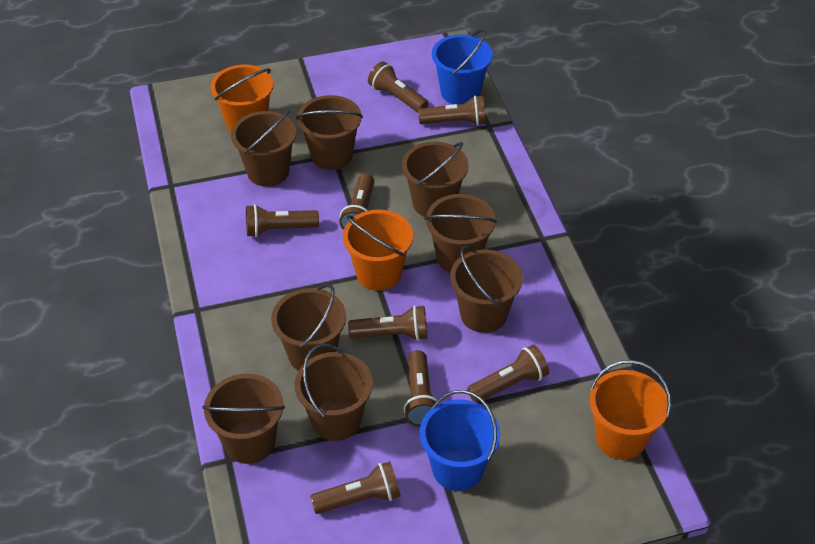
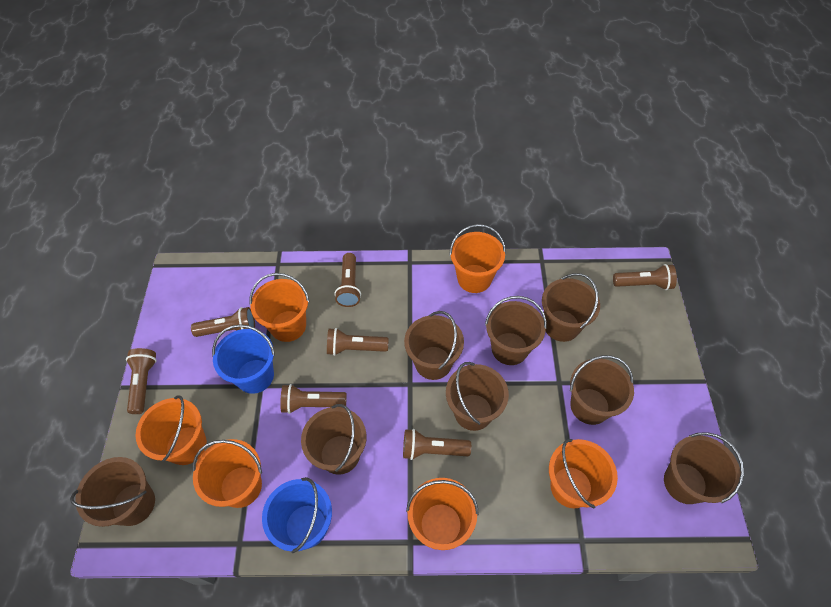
brown flashlight: [246,204,319,237] [310,461,401,514] [339,174,375,230] [348,305,427,341] [368,62,429,113] [403,350,440,427] [418,95,486,126] [467,345,549,403] = 8 -> [126,348,157,414] [191,307,255,337] [280,384,347,414] [327,328,389,356] [335,253,361,307] [403,429,471,460] [613,264,677,290] = 7
orange bucket: [210,65,273,133] [343,210,413,291] [589,360,671,460] = 3 -> [135,395,207,465] [193,439,262,508] [250,273,309,342] [406,478,479,550] [449,224,506,293] [549,439,618,508] = 6

